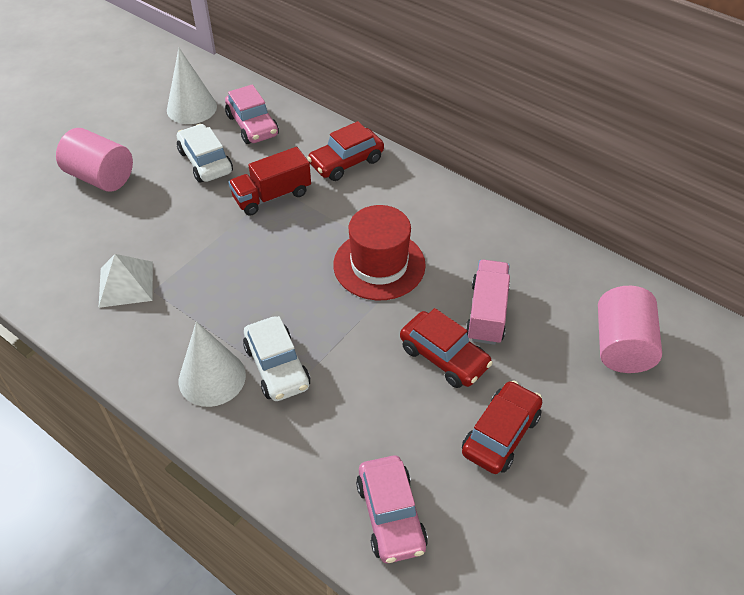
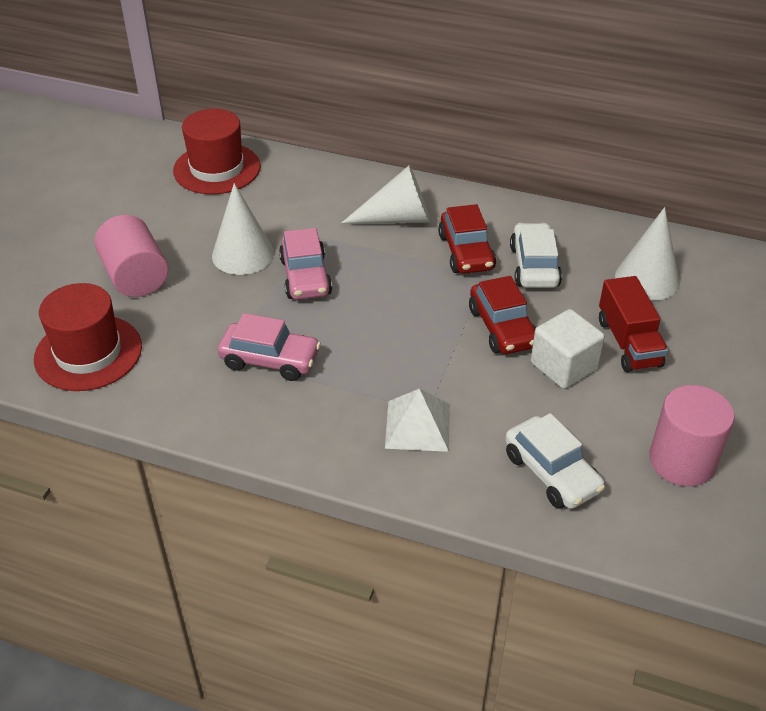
pink truck: [466,260,510,345] = 1 -> none = 0
red car: [307,121,384,181] [400,308,493,388] [462,380,542,474] = 3 -> [438,204,496,274] [469,276,536,354] = 2
red hat: [333,205,426,300] = 1 -> [34,283,142,391] [173,109,261,194] = 2
white cone: [167,48,217,124] [179,321,246,407] = 2 -> [212,183,274,275] [341,165,430,223] [615,207,680,301] = 3
white cube: none = 0 -> [531,309,605,389] = 1

